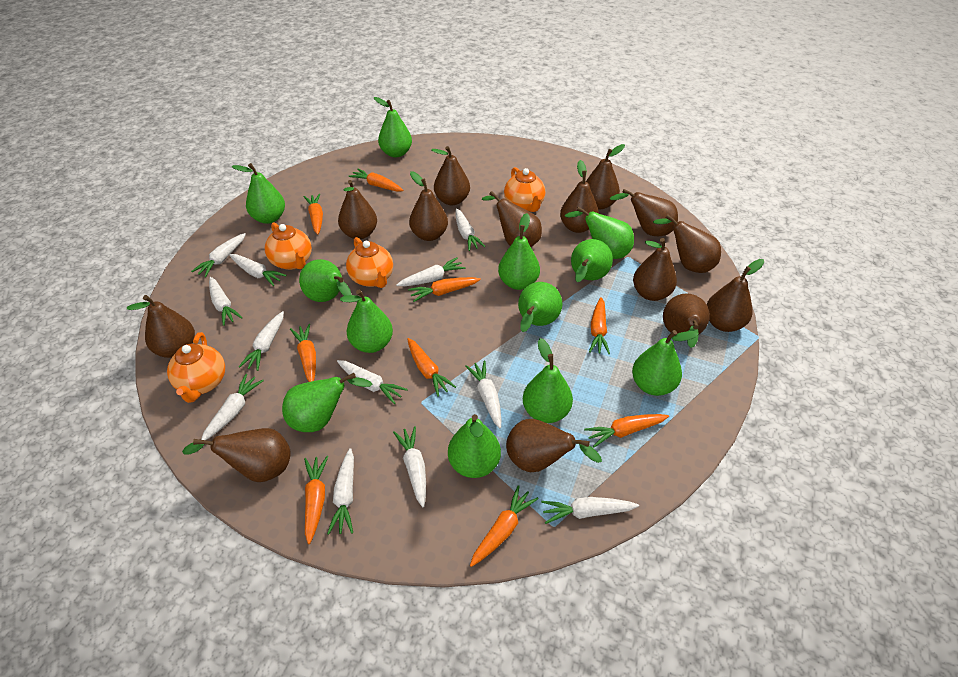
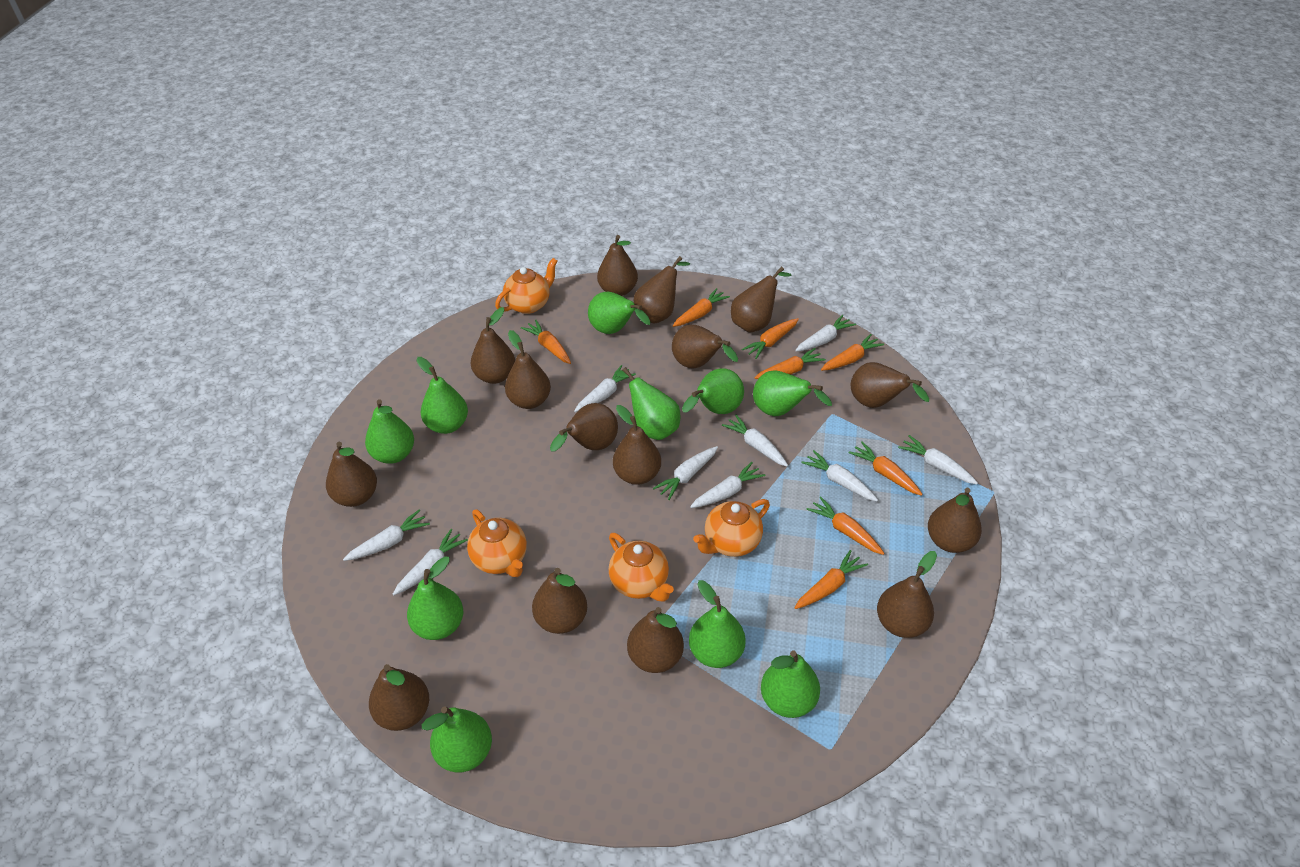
brown pear: [127,295,195,358] [182,428,291,482] [338,180,377,239] [409,171,448,241] [432,146,470,205] [482,191,542,247] [506,419,602,472] [560,160,599,233] [586,144,625,209] [610,189,678,236] [633,238,677,301] [653,215,721,273] [663,293,710,348] [707,259,764,332] = 14 -> [326,442,377,507] [369,664,429,731] [471,307,515,384] [505,330,551,409] [532,568,587,634] [550,403,618,452] [597,235,638,296] [613,405,661,485] [627,607,684,673] [634,256,690,324] [672,324,738,369] [731,267,791,332] [851,362,929,408] [877,551,937,638] [928,488,982,553] = 15
green pear: [232,163,285,224] [282,373,372,432] [299,259,352,302] [340,290,393,353] [374,97,412,158] [448,414,501,478] [498,213,540,290] [518,282,562,332] [523,338,573,423] [565,207,634,259] [571,239,613,282] [632,330,698,396] = 12 -> [365,399,414,464] [407,556,463,640] [416,357,468,434] [422,706,492,773] [588,292,650,334] [615,367,680,440] [682,368,744,414] [689,580,746,668] [753,371,832,416] [761,650,820,718] = 10
orange carrot: [290,324,316,382] [304,194,323,235] [304,456,329,544] [349,168,404,192] [407,338,456,397] [408,277,481,302] [470,485,539,567] [584,414,669,447] [589,297,610,354] = 9 -> [521,320,571,364] [673,288,730,327] [742,318,799,359] [754,348,826,379] [794,550,868,609] [807,496,885,555] [821,334,884,371] [849,441,923,496] = 8
white carrot: [191,233,246,277] [201,374,264,440] [209,277,243,326] [229,254,286,286] [239,311,284,371] [327,448,354,535] [337,360,408,404] [393,426,426,507] [396,257,465,286] [455,208,486,251] [465,360,501,429] [541,497,639,524] = 12 -> [343,510,430,561] [393,529,468,595] [574,365,636,412] [653,446,718,500] [690,462,765,508] [722,415,788,467] [795,315,856,352] [801,450,878,501] [898,435,978,484] = 9

